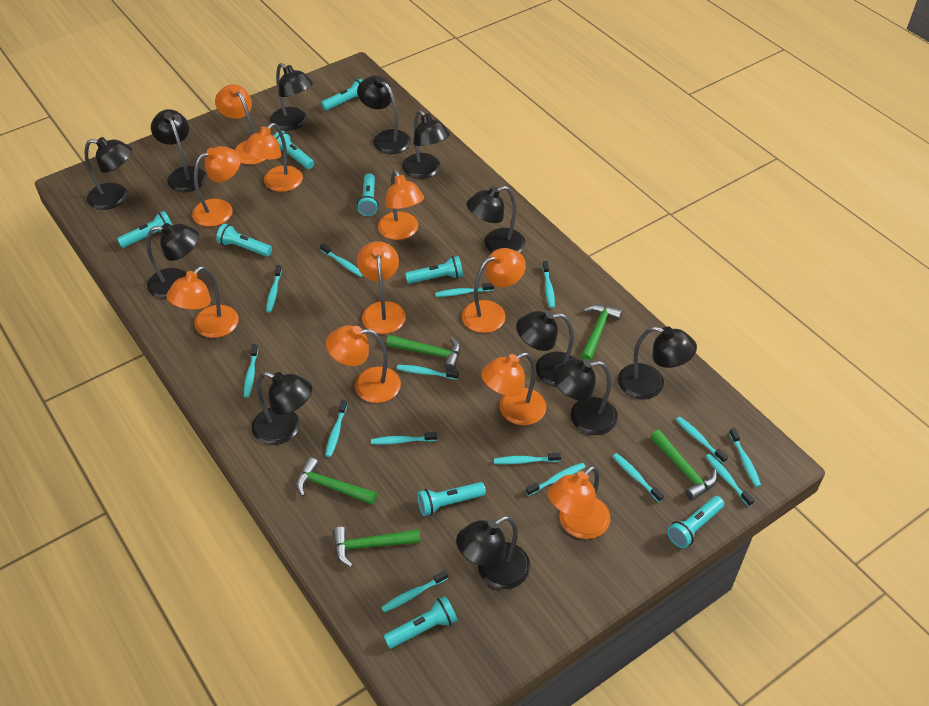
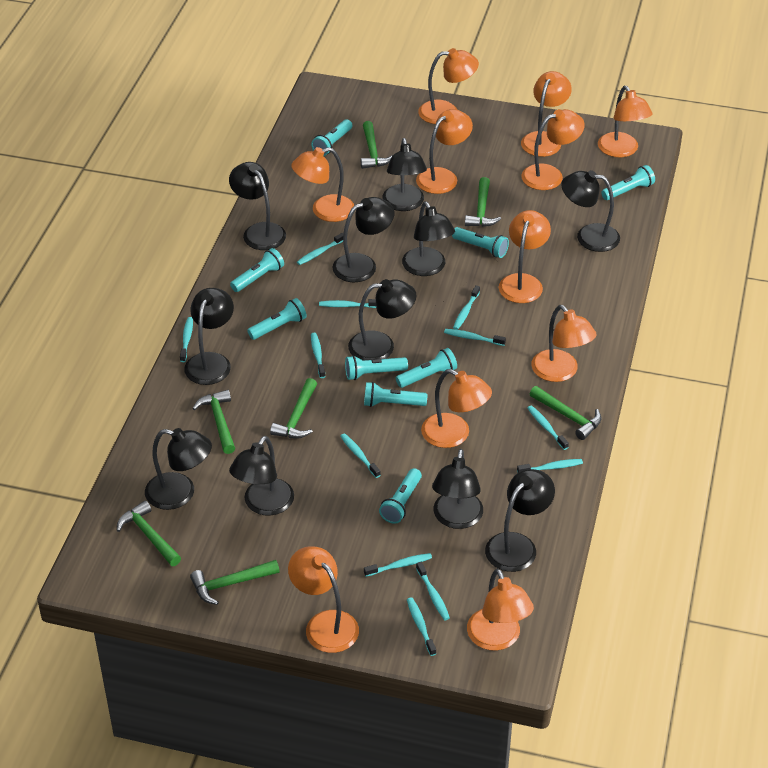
black lamp: [85,137,132,210] [147,223,199,299] [151,109,207,192] [252,372,312,445] [270,63,313,131] [357,76,411,154] [402,110,450,179] [456,516,530,589] [467,186,525,253] [516,311,576,387] [553,359,618,435] [618,326,697,399] = 12 -> [145,428,212,510] [184,288,234,385] [229,162,286,250] [229,436,294,516] [332,197,394,282] [348,279,416,361] [382,138,427,211] [402,201,455,276] [432,449,483,529] [485,469,555,572] [561,170,620,252] = 11
green hammer: [296,457,377,505] [333,527,421,567] [386,335,460,370] [581,304,622,361] [650,430,717,500] = 5 -> [117,501,181,566] [190,560,280,605] [192,390,235,454] [270,378,317,439] [361,121,393,169] [465,177,501,227] [530,386,601,440] = 7
orange lamp: [166,266,239,338] [192,146,241,227] [215,84,266,165] [243,123,303,192] [326,326,401,403] [357,241,406,334] [378,170,424,240] [462,248,526,333] [481,352,546,425] [548,466,610,539] = 10 -> [288,546,359,653] [291,147,354,222] [416,109,473,194] [418,48,479,124] [421,369,492,448] [467,569,534,651] [499,210,551,303] [521,71,572,157] [521,109,585,190] [531,305,597,382] [598,86,653,157] = 11
turquoise toothbrush: [244,344,258,397] [266,265,282,313] [320,243,363,277] [325,400,347,457] [371,432,437,445] [381,570,448,612] [397,365,459,380] [435,283,494,297] [494,453,561,464] [526,463,585,496] [542,261,555,308] [613,453,664,502] [676,417,728,463] [705,454,754,507] [729,428,761,487] = 15 -> [180,317,193,362] [297,233,344,265] [311,333,325,378] [319,299,376,308] [340,433,381,478] [364,553,432,577] [407,597,436,656] [416,562,450,620] [444,329,506,346] [453,285,480,330] [517,459,583,472] [528,406,569,450] = 12

